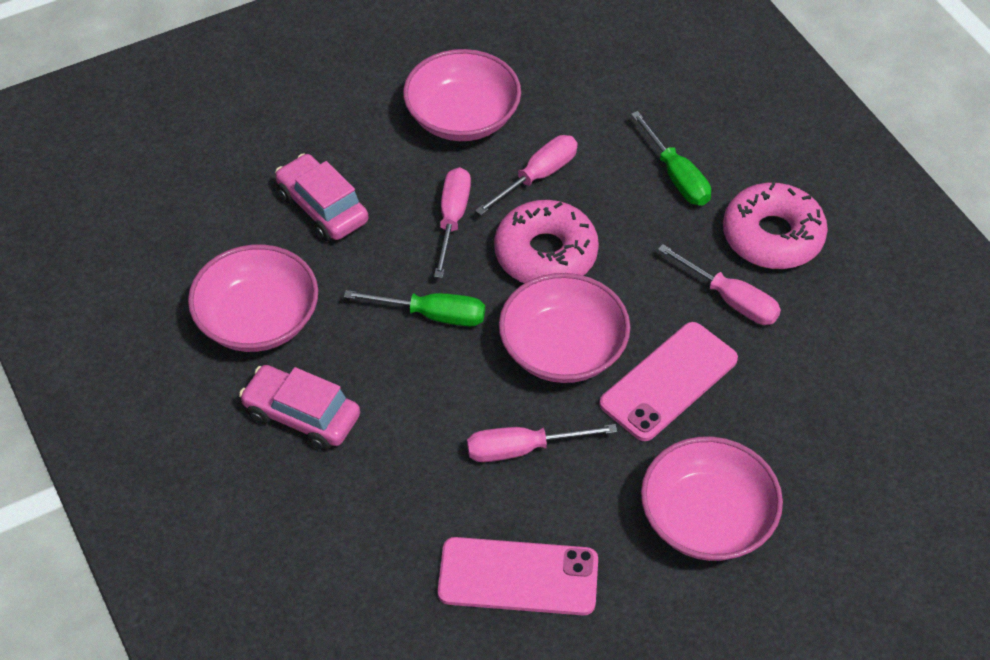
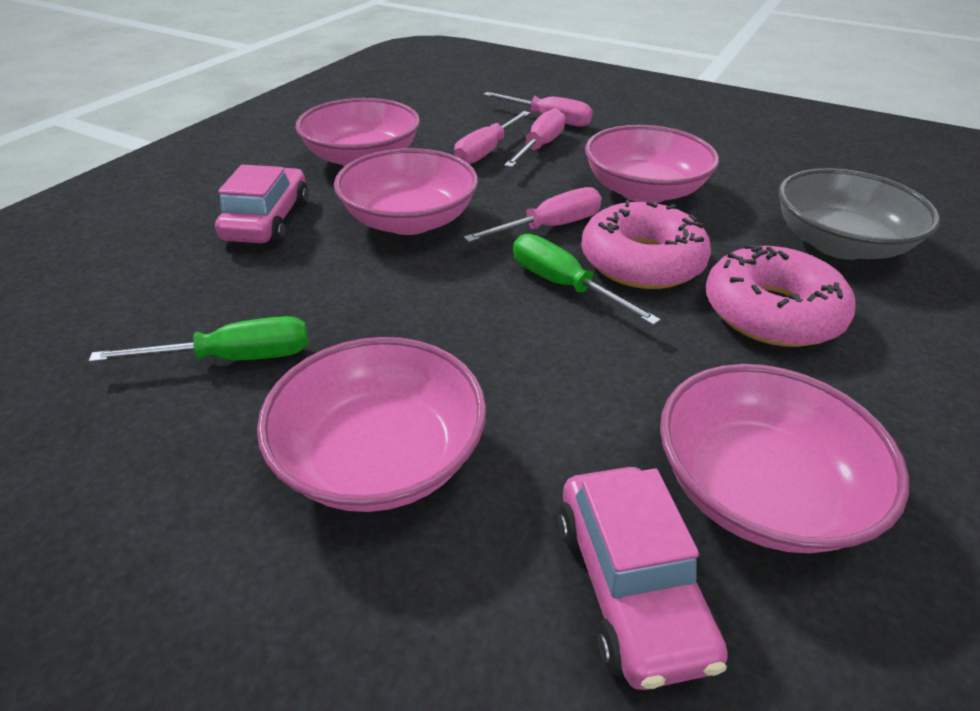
grey bowl: none = 0 -> [779,168,940,260] = 1
pink bowl: [188,244,318,352] [403,49,521,141] [499,273,631,383] [641,437,783,561] = 4 -> [257,337,486,512] [296,98,420,167] [334,148,478,235] [585,125,719,203] [660,364,909,553] = 5
pink phone: [438,537,598,615] [600,322,738,441] = 2 -> none = 0

